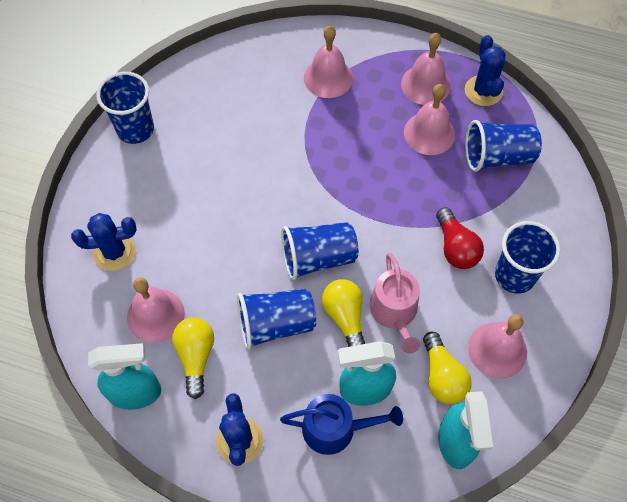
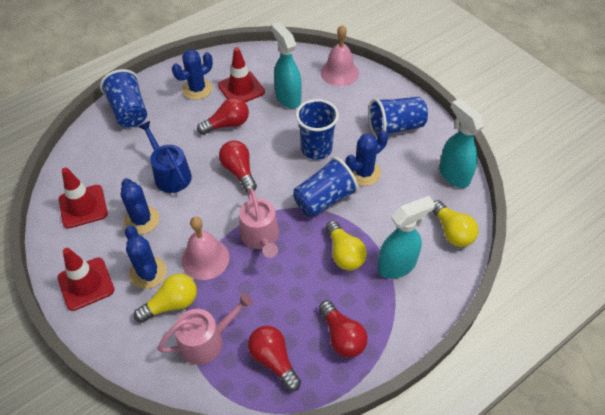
blue cactus: [71,213,136,271] [216,393,263,466] [465,35,506,106] = 3 -> [121,178,160,235] [125,226,167,289] [172,49,213,100] [346,130,388,186] = 4
blue cup: [96,72,154,144] [237,289,316,350] [281,222,358,280] [466,120,542,172] [495,221,560,293] = 5 -> [100,69,147,127] [293,157,359,217] [296,99,339,160] [368,97,428,138] = 4
pink bell: [127,277,185,343] [304,26,353,98] [401,33,451,105] [404,84,455,155] [468,314,527,379] = 5 -> [181,217,230,280] [321,25,359,86] = 2
pink watering can: [369,253,420,354] = 1 -> [157,293,253,365] [239,188,279,258] = 2
red light bulb: [436,207,484,269] = 1 -> [197,98,249,135] [219,141,257,192] [248,326,301,391] [319,300,368,358] = 4
red traffic cone: none = 0 -> [58,248,114,311] [59,167,108,229] [218,47,265,103] = 3

